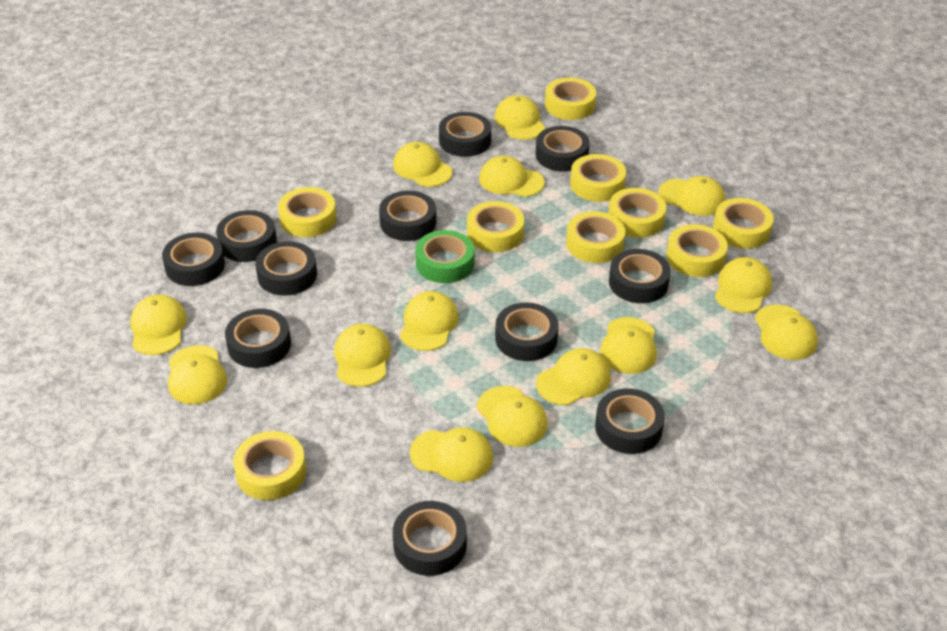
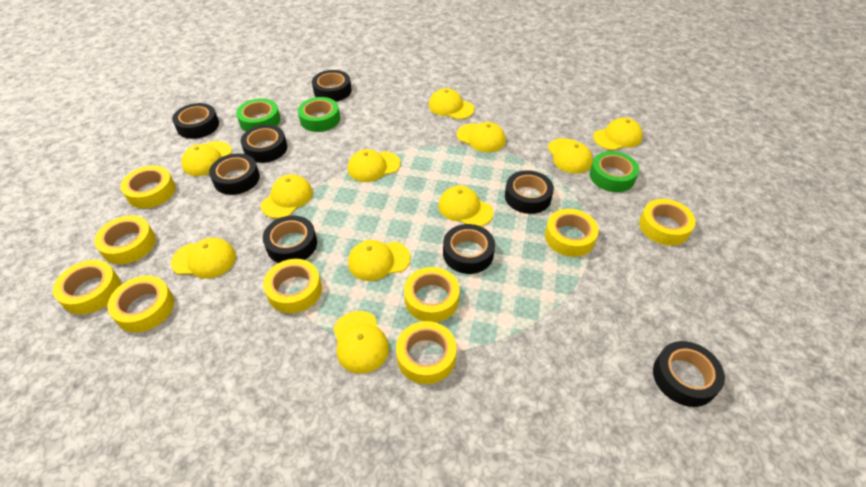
black tape: [162,233,225,286] [216,210,277,262] [225,309,291,368] [255,241,317,296] [379,191,436,241] [393,501,467,576] [439,112,491,157] [495,302,559,361] [536,126,590,172] [595,388,665,454] [609,249,671,303] = 11 -> [172,103,219,139] [209,153,260,195] [241,125,287,163] [263,215,317,263] [312,70,352,101] [443,224,495,274] [505,170,554,214] [653,341,725,407] = 8
green tape: [415,230,475,283] = 1 -> [236,98,281,132] [298,97,340,132] [590,151,639,192] = 3
yellow cap: [130,295,187,355] [168,345,227,405] [334,324,391,387] [393,142,453,187] [400,291,459,351] [410,427,493,482] [477,386,548,447] [479,156,545,197] [494,95,545,140] [536,348,611,405] [600,317,657,374] [658,176,725,216] [715,257,772,313] [755,304,818,360] = 14 -> [171,238,236,279] [181,141,232,176] [260,174,313,219] [333,311,389,374] [348,149,401,182] [348,240,411,281] [429,88,475,120] [438,186,494,226] [457,122,506,152] [548,138,593,174] [593,118,643,150] = 11

